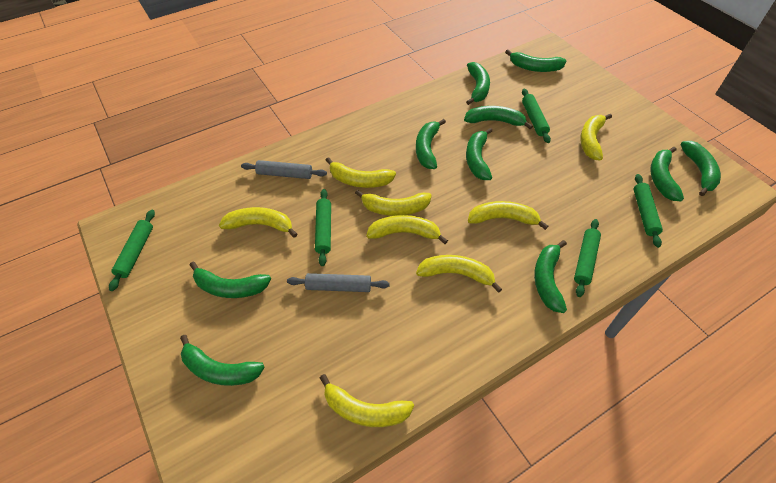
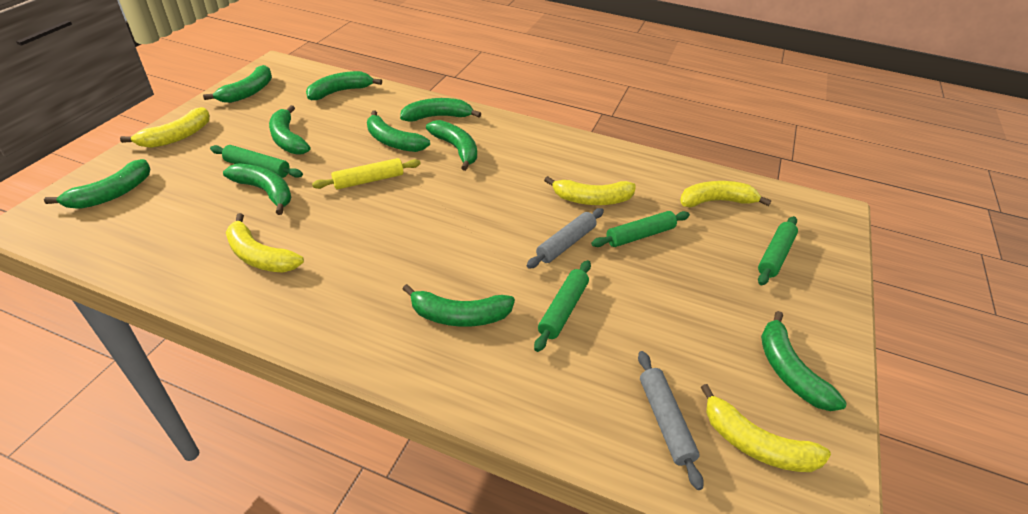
green rolling pin: [109,210,155,291] [315,189,331,266] [522,89,551,143] [574,219,601,297] [634,174,663,248] = 5 -> [210,145,303,178] [534,260,591,352] [591,211,690,247] [758,216,798,285] = 4
yellow banana: [219,207,298,238] [320,374,414,427] [326,157,396,188] [355,190,432,216] [366,215,448,244] [416,255,502,293] [468,201,548,230] [580,114,612,161] = 8 -> [120,107,210,148] [226,213,304,273] [544,176,636,205] [680,181,772,207] [701,384,831,472] = 5
yellow rolling pin: none = 0 -> [312,158,421,189] = 1

